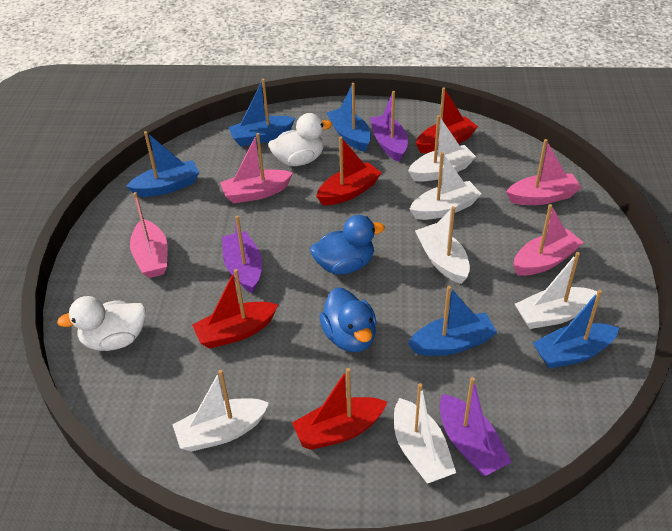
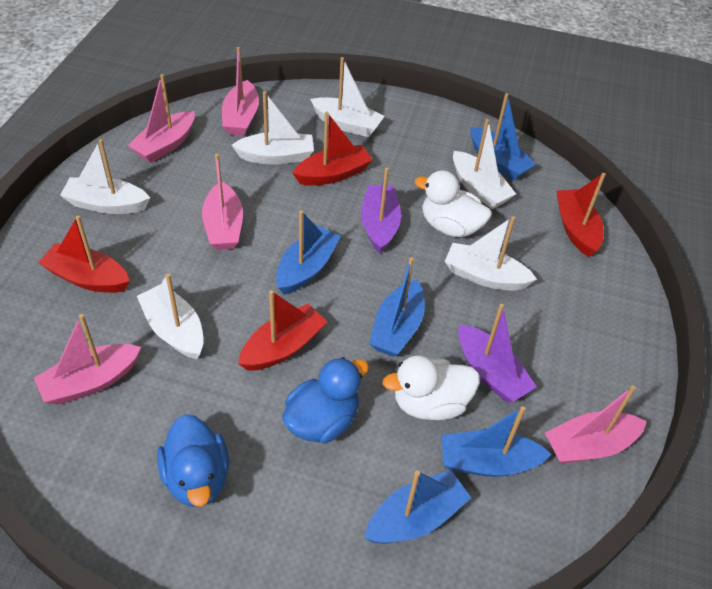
pink boat: [130,192,168,278] [220,133,293,203] [506,139,582,205] [513,204,584,276] = 4 -> [34,314,141,405] [127,74,195,163] [202,154,243,250] [222,47,259,136] [545,385,647,464] = 5
purple boat: [222,215,262,294] [370,91,408,162] [440,377,512,476] = 3 -> [361,167,401,253] [458,304,537,403] = 2

